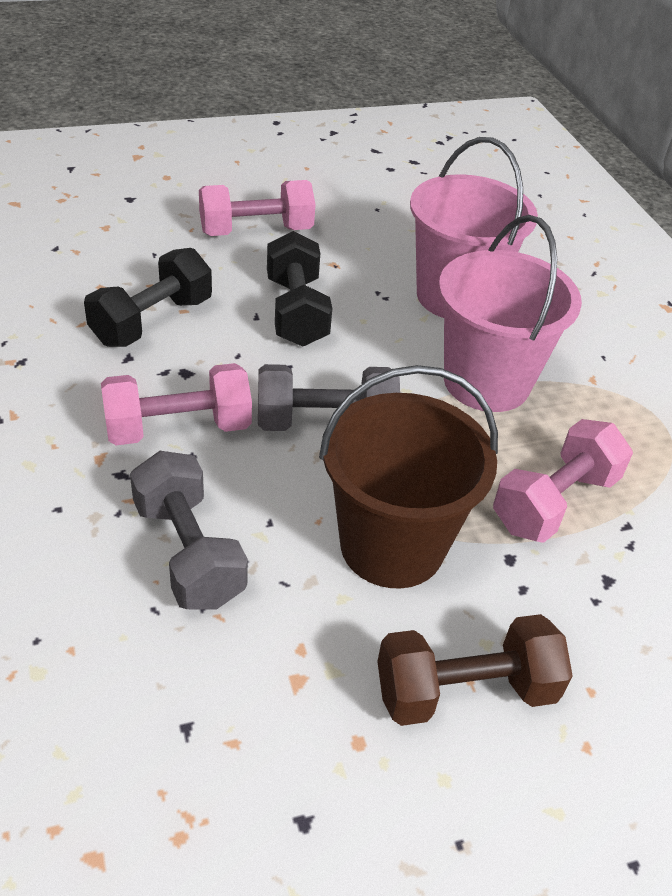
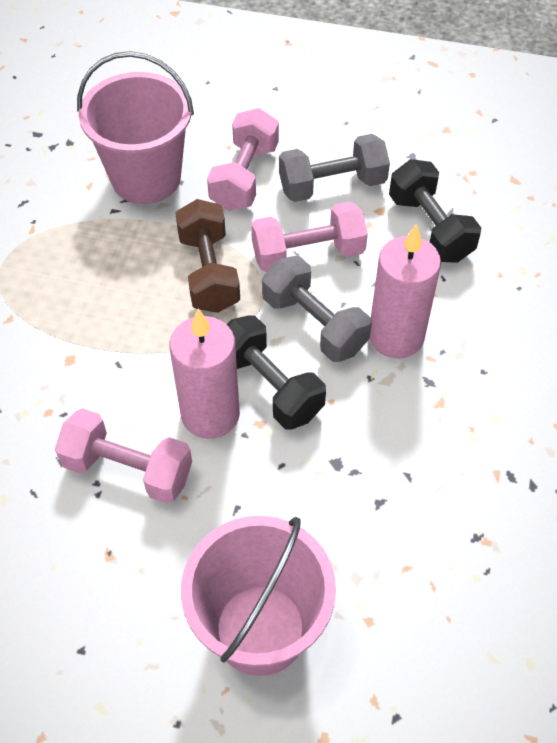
brown bucket: [319,365,498,589] = 1 -> none = 0
pink candle: none = 0 -> [169,309,240,439] [370,223,441,359] = 2

